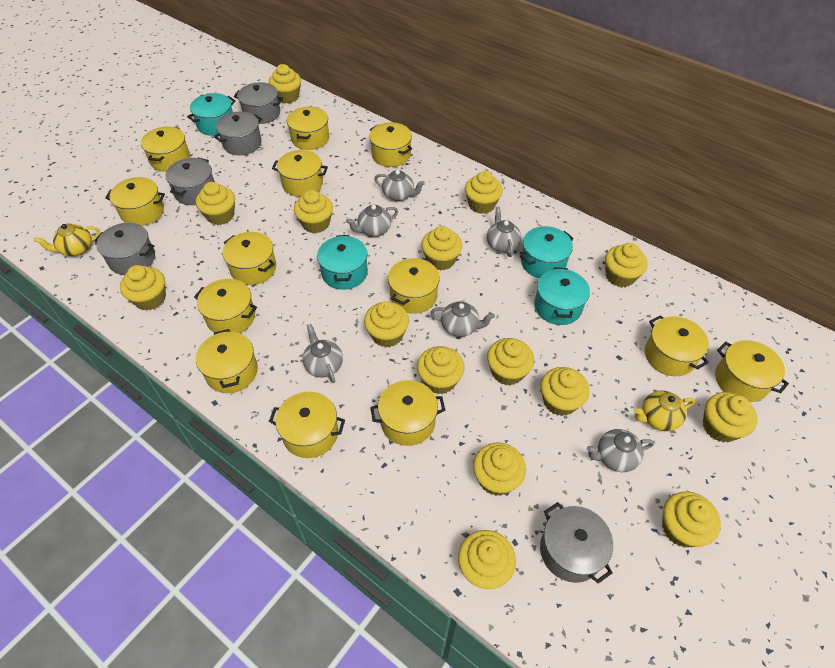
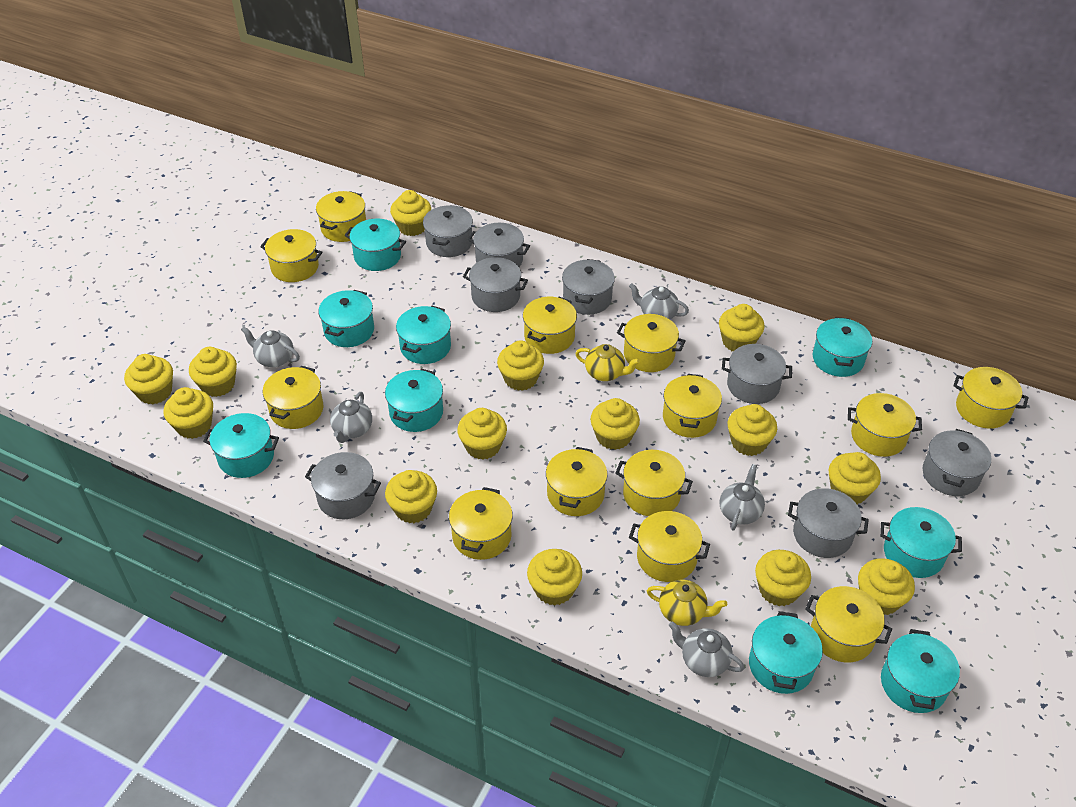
grey pot: [94,223,155,275] [165,158,215,205] [214,111,262,155] [234,82,283,124] [540,502,613,584] = 5 -> [305,452,381,519] [423,205,473,257] [463,257,528,312] [468,223,530,267] [562,259,615,315] [722,344,792,404] [788,488,869,558] [923,429,991,496] = 8
grey teapot: [303,324,343,383] [346,205,398,237] [374,170,425,201] [431,301,495,337] [487,206,521,257] [587,429,654,472] = 6 -> [241,327,300,367] [330,392,372,443] [629,283,689,319] [669,621,744,677] [720,464,765,531] = 5
turquoise pot: [187,93,236,136] [317,235,368,290] [520,226,574,278] [534,267,590,325] = 4 -> [203,413,279,478] [318,290,374,347] [345,218,406,271] [385,369,443,432] [396,306,451,364] [749,611,823,694] [813,317,872,377] [880,507,962,578] [881,629,960,713] = 9
yellow cupcake: [120,265,166,311] [196,182,235,225] [269,64,301,104] [294,190,333,233] [364,301,409,347] [417,346,464,394] [421,226,462,270] [458,530,516,589] [465,171,503,214] [473,442,526,496] [487,338,534,385] [540,367,590,416] [605,243,648,287] [662,491,721,548] [703,392,758,443] = 15 -> [124,354,173,404] [163,387,213,439] [189,347,237,397] [385,470,437,523] [390,190,431,236] [457,408,507,460] [497,340,544,391] [527,549,582,606] [590,398,640,450] [719,304,765,351] [728,404,777,456] [755,550,811,606] [829,452,881,504] [858,558,915,615] = 14

